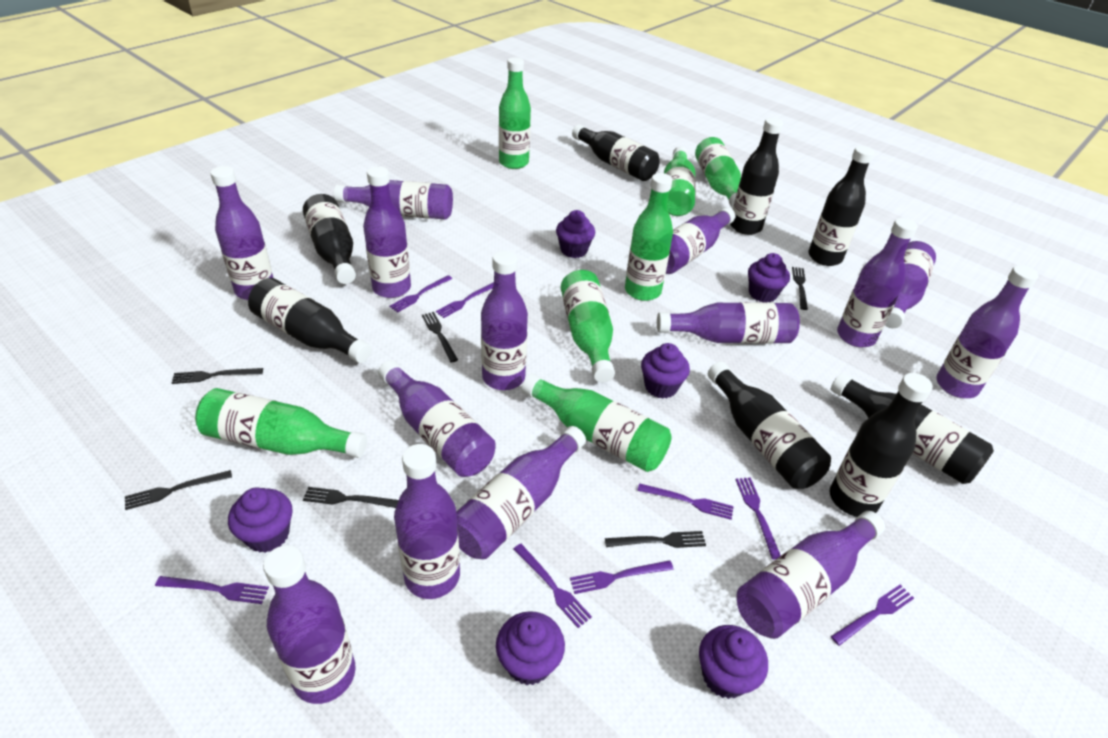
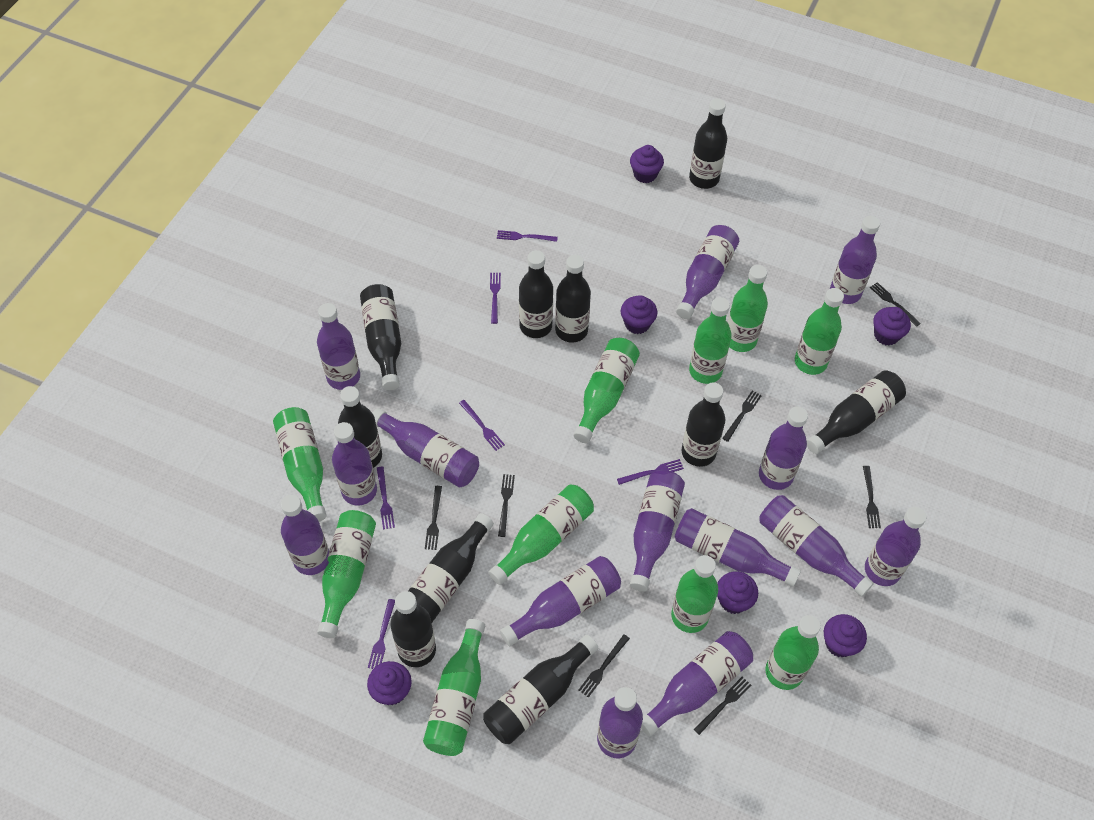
black bottle: [248,278,372,363] [303,194,356,284] [572,124,660,181] [708,362,831,489] [730,117,783,235] [808,146,874,266] [830,373,933,517] [831,373,994,484] = 8 -> [338,386,382,468] [360,284,401,390] [390,591,436,667] [408,513,494,623] [483,635,598,744] [519,250,553,338] [555,255,591,343] [682,382,725,467] [689,98,727,189] [807,370,906,454] = 10
black fork: [125,470,232,510] [172,368,263,384] [303,487,399,508] [422,312,458,362] [605,531,706,548] [792,267,808,310] = 6 -> [425,486,442,550] [498,474,515,537] [579,634,630,698] [694,677,751,735] [722,390,762,442] [863,466,881,528] [870,282,921,327] = 7
green bottle: [195,388,367,458] [499,57,531,169] [521,373,672,472] [561,270,615,383] [625,173,673,301] [664,146,696,216] [695,137,741,209] = 7 -> [273,407,327,522] [317,510,376,638] [423,619,485,756] [488,485,594,585] [574,338,640,443] [671,555,718,633] [689,297,732,384] [727,265,768,352] [765,615,821,690] [795,288,844,375] = 10
purple fork: [155,576,269,604] [389,275,452,312] [436,282,494,318] [513,543,592,628] [570,560,674,594] [637,483,734,520] [735,477,781,559] [831,585,914,646] = 8 -> [368,599,395,669] [377,466,395,530] [459,400,505,451] [490,273,501,324] [497,230,558,242] [617,459,684,485] = 6

